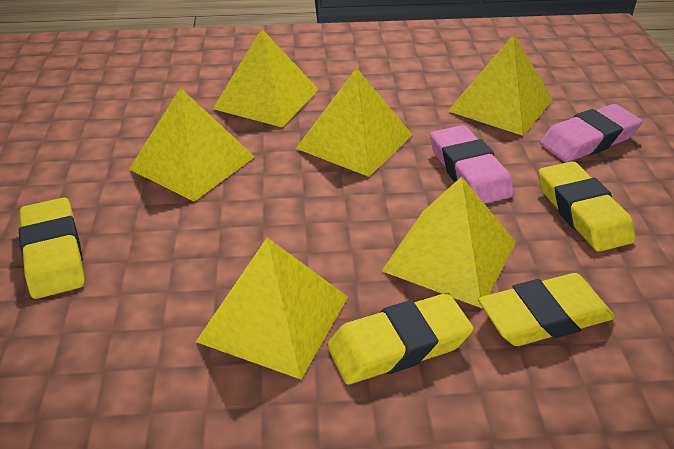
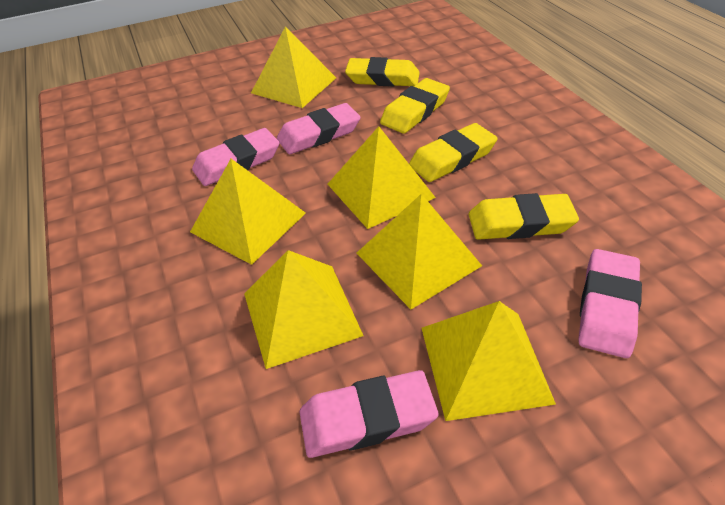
pink eraser: [430,125,514,204] [540,104,642,162] = 2 -> [192,128,279,186] [277,103,361,154] [300,370,438,458] [578,249,642,358] = 4

